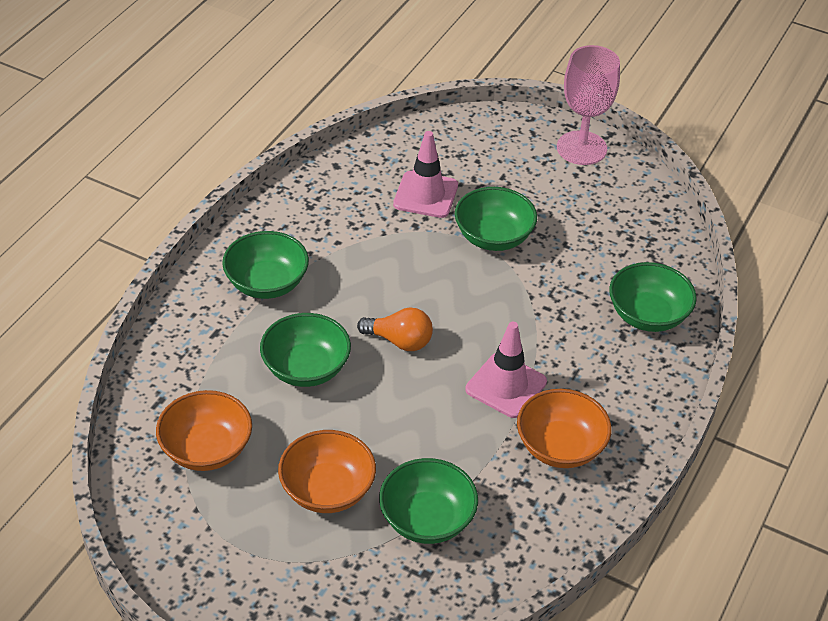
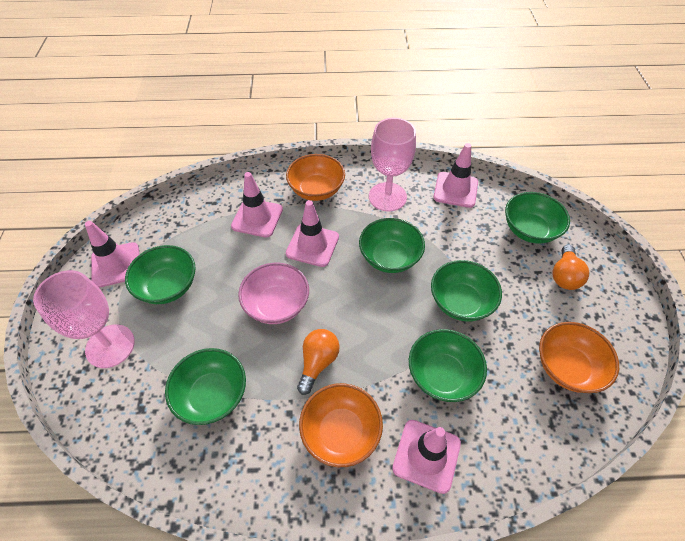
green bowl: [222,231,309,299] [260,313,351,387] [379,458,478,544] [455,187,537,251] [609,262,697,332] = 5 -> [125,245,196,304] [165,348,246,425] [359,218,425,273] [409,329,487,402] [431,260,502,321] [505,192,570,244] = 6
orange light bulb: [357,307,433,351] = 1 -> [297,329,340,395] [552,245,589,290] = 2
pink bowl: none = 0 -> [238,263,309,324] = 1
pink goblet: [557,45,620,165] = 1 -> [33,270,135,368] [369,118,416,211] = 2
pink traffic cone: [393,131,458,218] [465,322,547,418] = 2 -> [85,221,139,288] [231,172,283,238] [286,200,339,267] [392,420,461,494] [433,143,478,208] = 5

